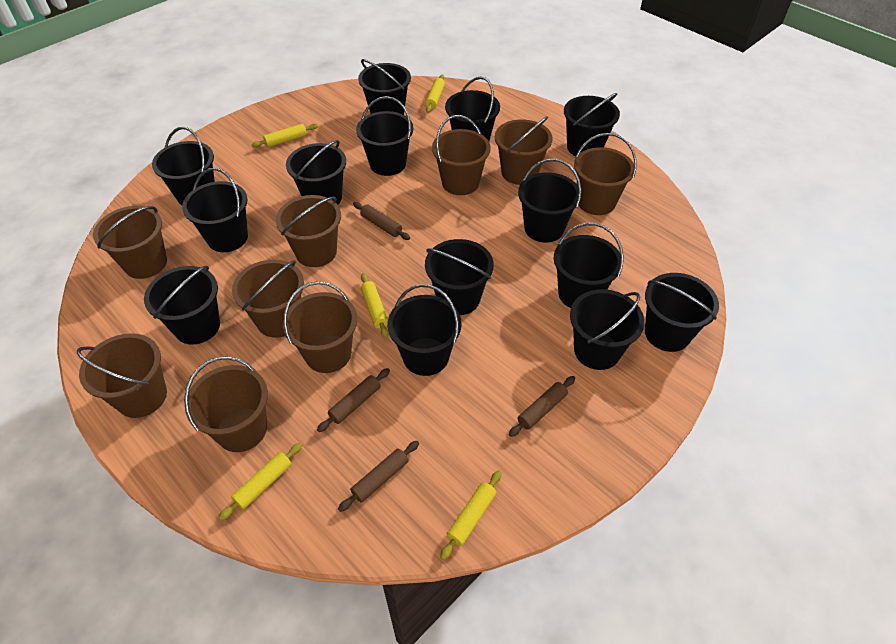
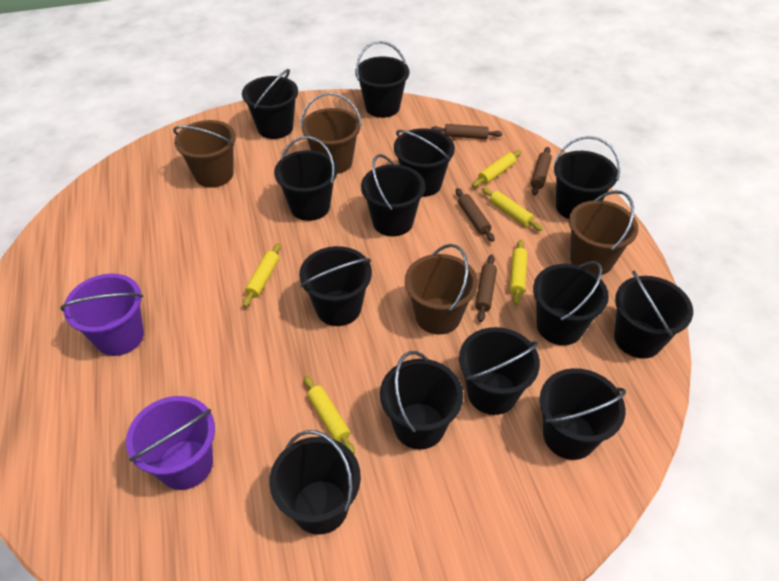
black bucket: [144,266,220,345] [152,127,215,206] [182,168,248,252] [286,140,346,205] [356,96,413,176] [358,59,411,115] [387,284,462,376] [425,239,494,315] [445,77,500,141] [518,159,581,243] [554,223,624,308] [564,93,620,156] [570,289,645,370] [645,273,719,352] = 14 -> [242,69,298,139] [269,430,361,535] [274,136,338,221] [299,246,372,326] [355,41,409,118] [361,154,425,236] [380,351,463,449] [394,128,455,197] [459,327,540,415] [533,261,609,345] [539,368,626,460] [554,136,620,219] [614,271,693,358] = 13
brown bucket: [77,333,167,418] [93,206,167,279] [184,356,268,452] [232,260,304,338] [276,195,341,267] [283,281,357,373] [432,115,491,195] [495,116,553,185] [574,133,637,215] = 9 -> [173,120,236,188] [300,93,362,174] [405,244,478,335] [569,190,638,276] = 4
purple bucket: none = 0 -> [60,273,144,356] [126,396,215,490] = 2

